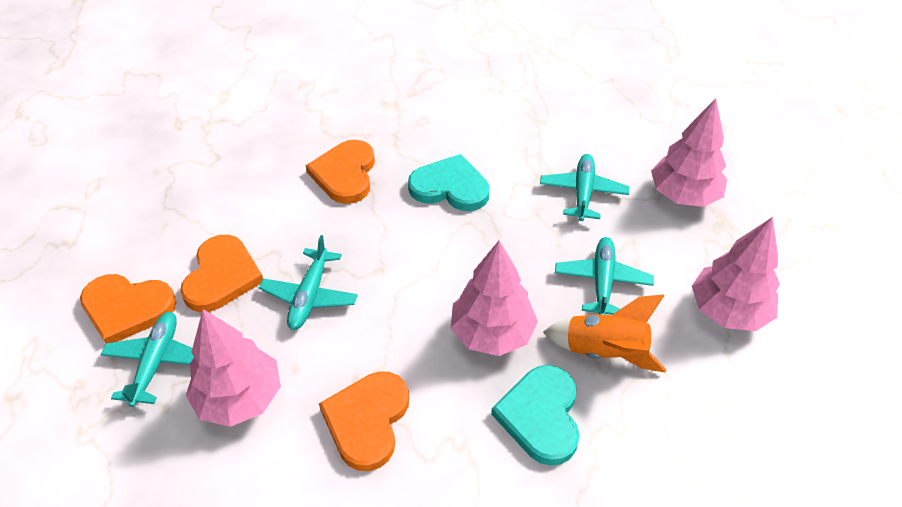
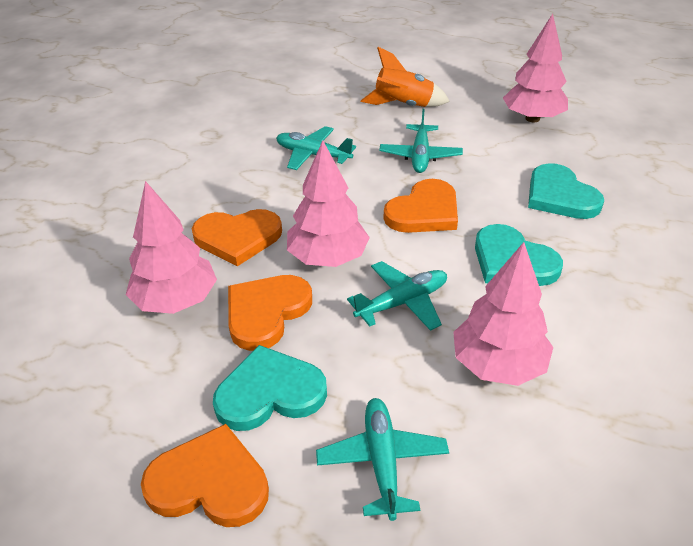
turquoise heart: [408,154,490,211] [491,365,580,466] = 2 -> [213,345,327,431] [475,224,563,286] [528,163,604,219] = 3

